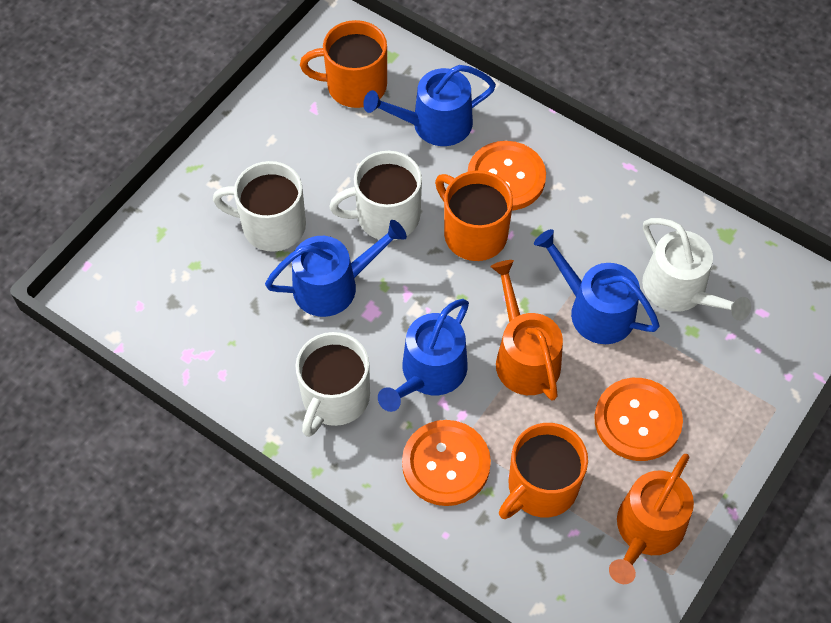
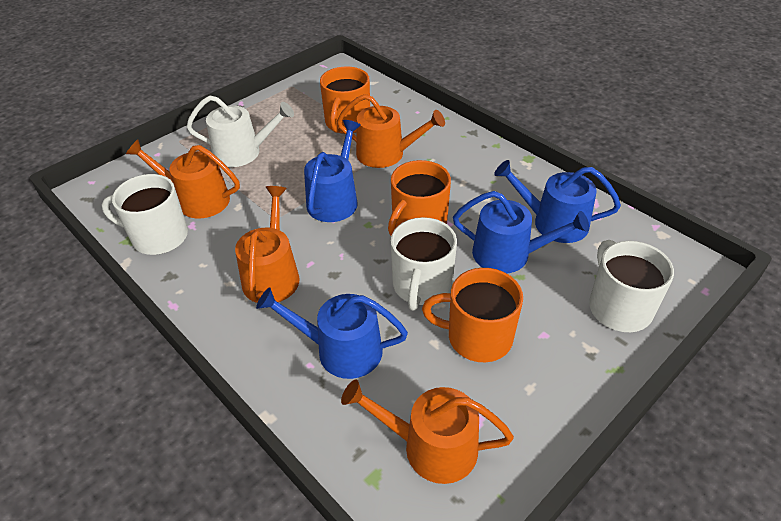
orange button: [402,420,491,506] [468,141,546,210] [594,378,683,461] = 3 -> none = 0
orange watering can: [490,260,563,401] [609,454,694,584] = 2 -> [126,139,240,219] [235,186,300,303] [337,94,445,168] [341,380,514,484] = 4

